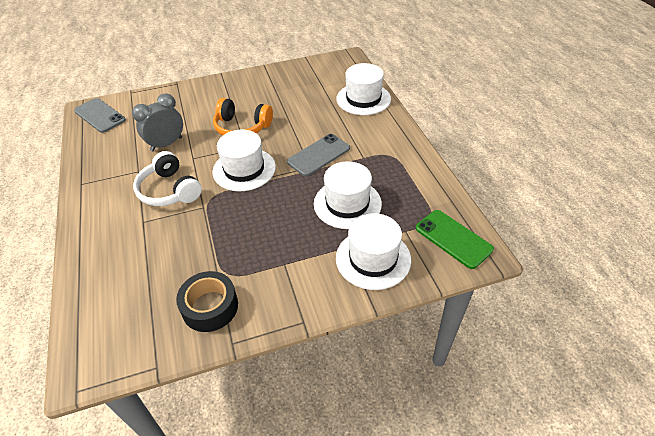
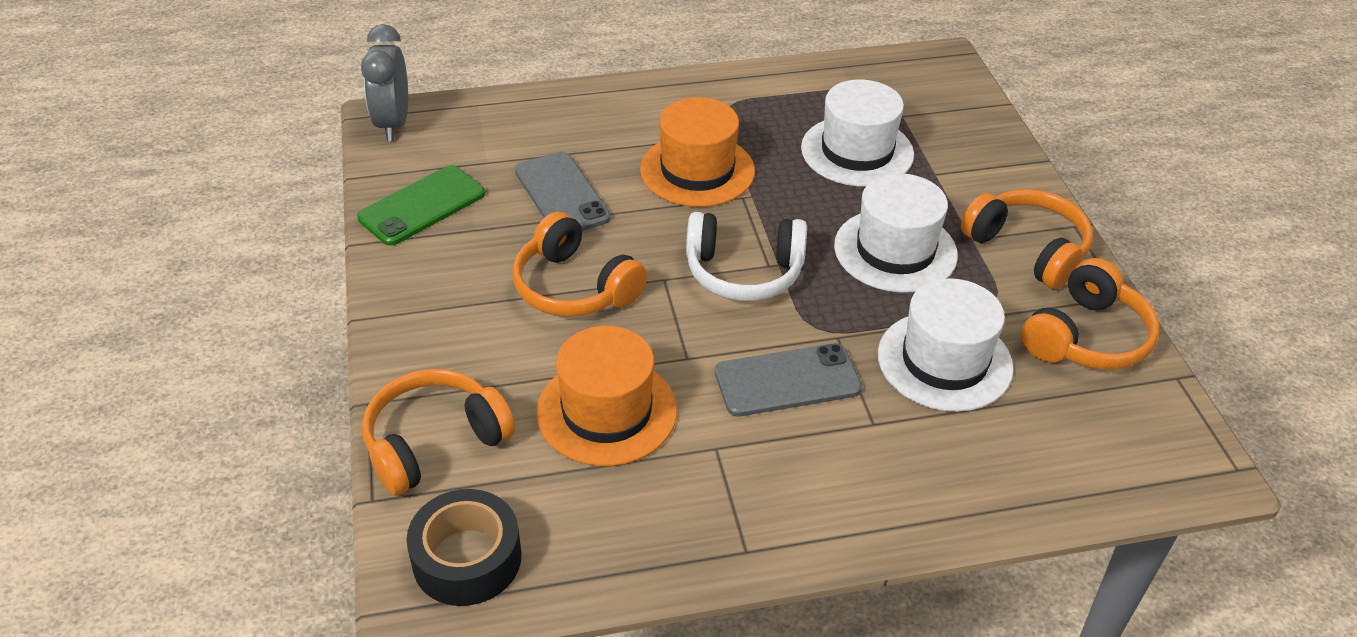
orange hat: none = 0 -> [536,326,677,466] [640,97,755,207] = 2
orange headphones: [213,98,273,136] = 1 -> [362,369,515,496] [512,211,647,317] [961,189,1093,289] [1021,258,1160,370] = 4
white hat: [212,130,276,191] [314,161,382,229] [336,63,391,115] [336,213,411,290] = 4 -> [801,80,914,186] [834,173,958,293] [878,278,1014,412] = 3

